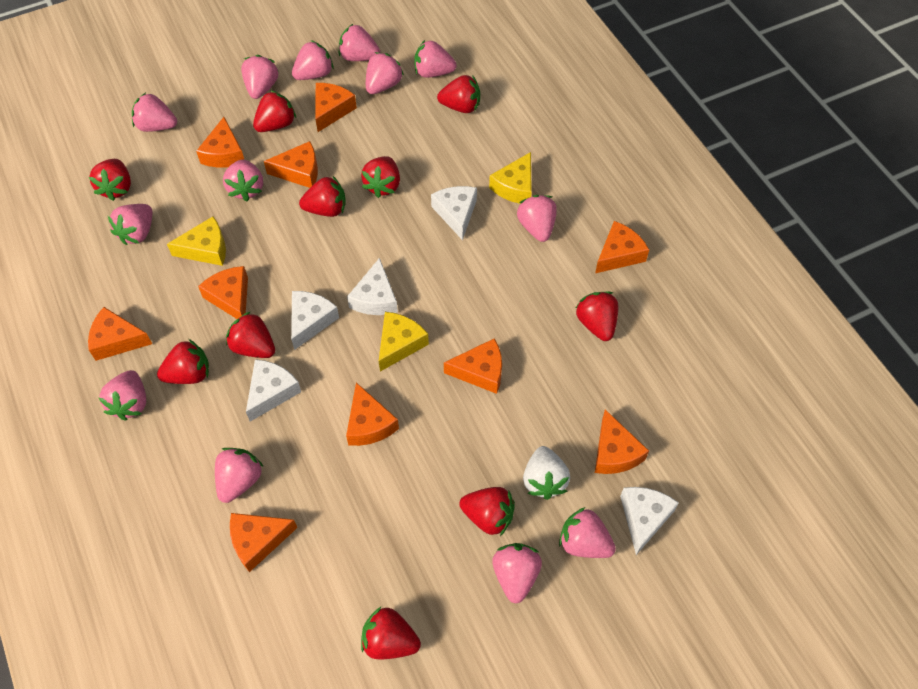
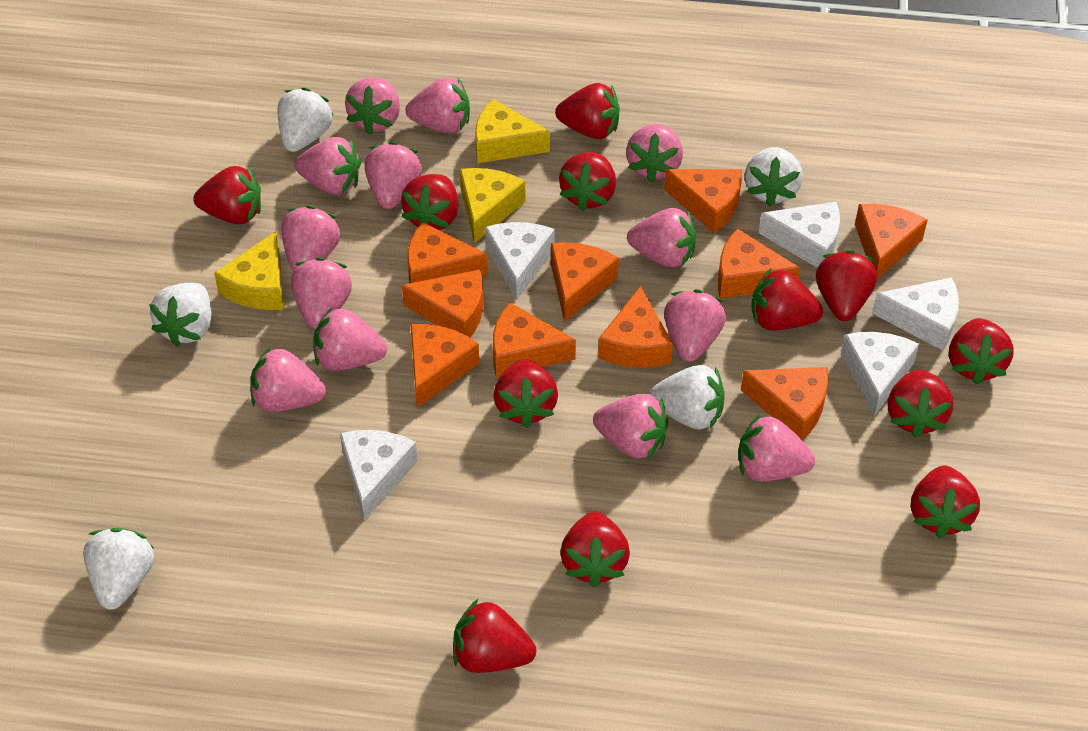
red strawberry: [89,159,131,201] [157,339,209,384] [226,311,275,358] [253,90,296,132] [299,176,346,217] [361,156,400,198] [361,607,421,660] [437,75,480,113] [459,487,515,536] [576,292,618,341] = 10 -> [193,166,261,224] [401,174,459,230] [453,599,536,673] [494,360,558,428] [555,83,620,139] [559,152,616,212] [560,511,630,588] [752,268,823,330] [816,250,877,321] [888,369,953,438] [911,466,980,539] [949,318,1014,384] = 12
white strawberry: [523,446,570,500] = 1 -> [83,528,155,610] [149,283,211,347] [278,87,334,152] [650,365,725,429] [745,147,803,207] = 5

